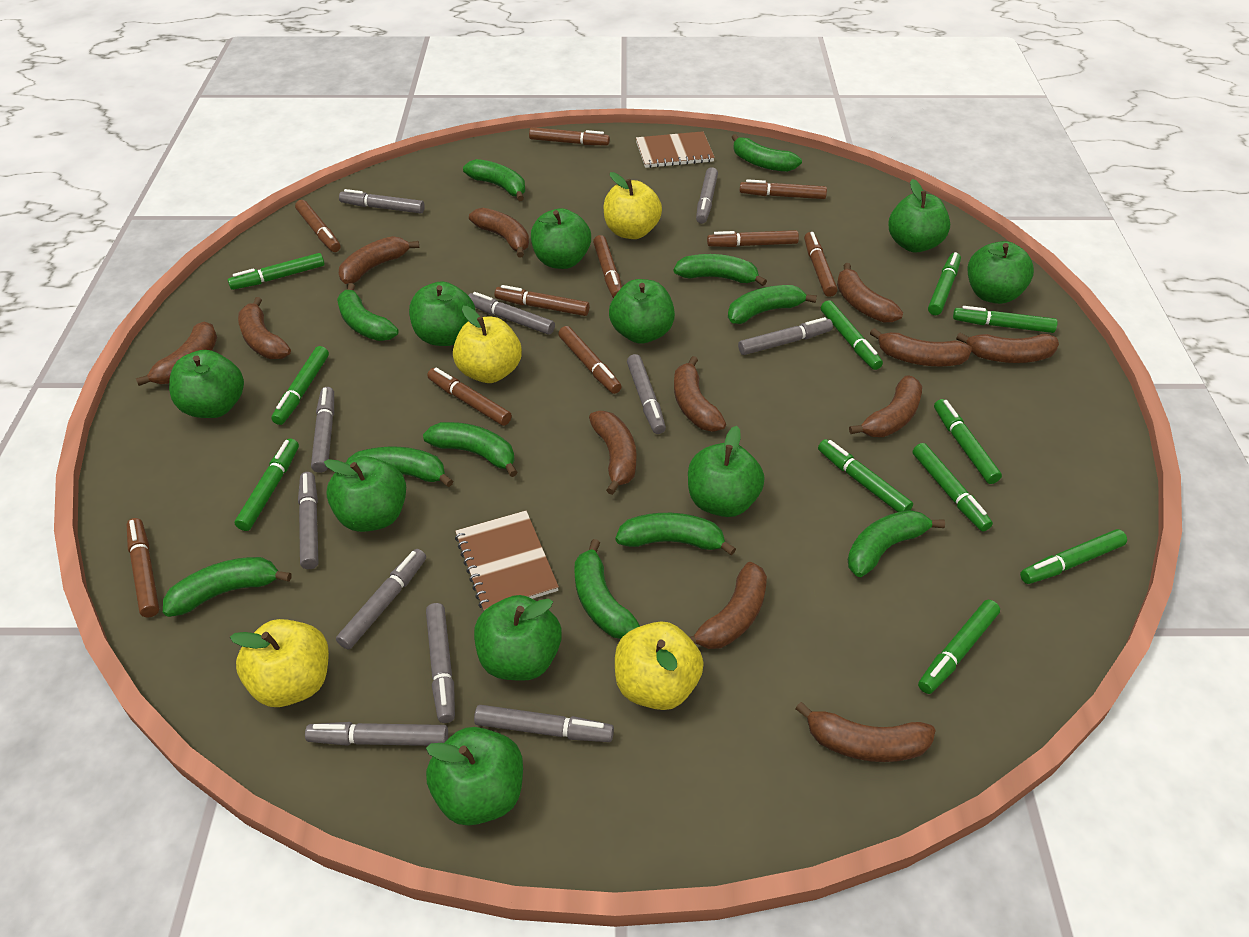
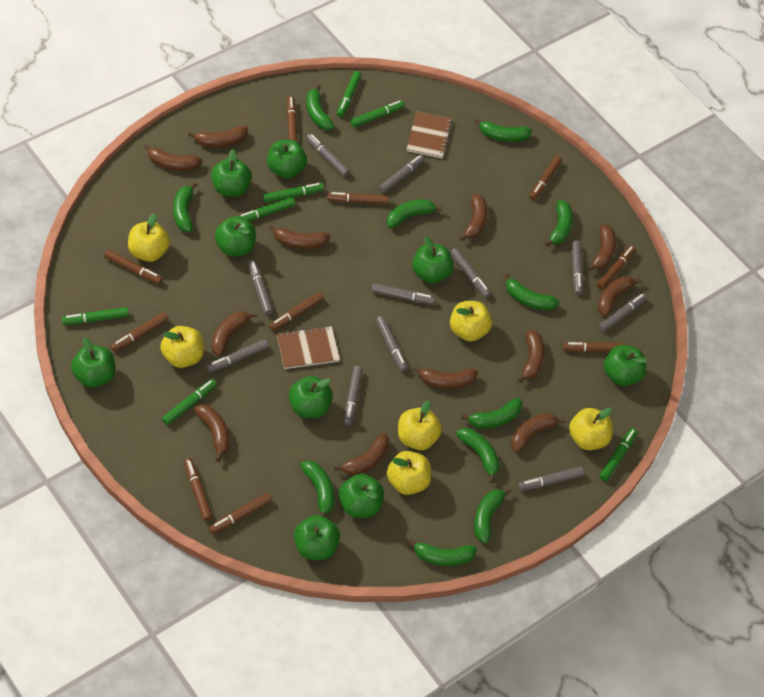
green apple: [169,350,244,418] [324,456,406,532] [409,281,475,346] [426,727,523,826] [474,595,562,681] [531,208,591,269] [609,279,675,344] [688,426,764,517] [888,179,950,253] [968,241,1034,304] = 10 -> [71,337,115,387] [211,149,252,197] [215,217,256,257] [267,140,307,178] [289,376,333,418] [294,515,340,560] [339,474,384,518] [412,236,454,284] [604,345,647,386] = 9
green marker: [228,253,324,290] [234,439,299,531] [271,346,329,425] [818,439,913,512] [821,300,883,370] [913,443,993,531] [918,600,1000,694] [928,252,961,315] [934,399,1002,484] [953,306,1058,333] [1020,529,1127,584] = 11 -> [62,307,129,325] [162,379,217,425] [237,197,295,221] [263,183,324,203] [337,71,362,117] [350,100,404,127] [599,428,637,481] = 7
yellow apple: [230,619,329,707] [453,306,522,383] [604,172,662,239] [615,621,704,710] = 4 -> [128,213,170,262] [160,326,204,368] [387,451,431,495] [398,400,442,450] [450,301,492,341] [569,408,613,450] = 6

